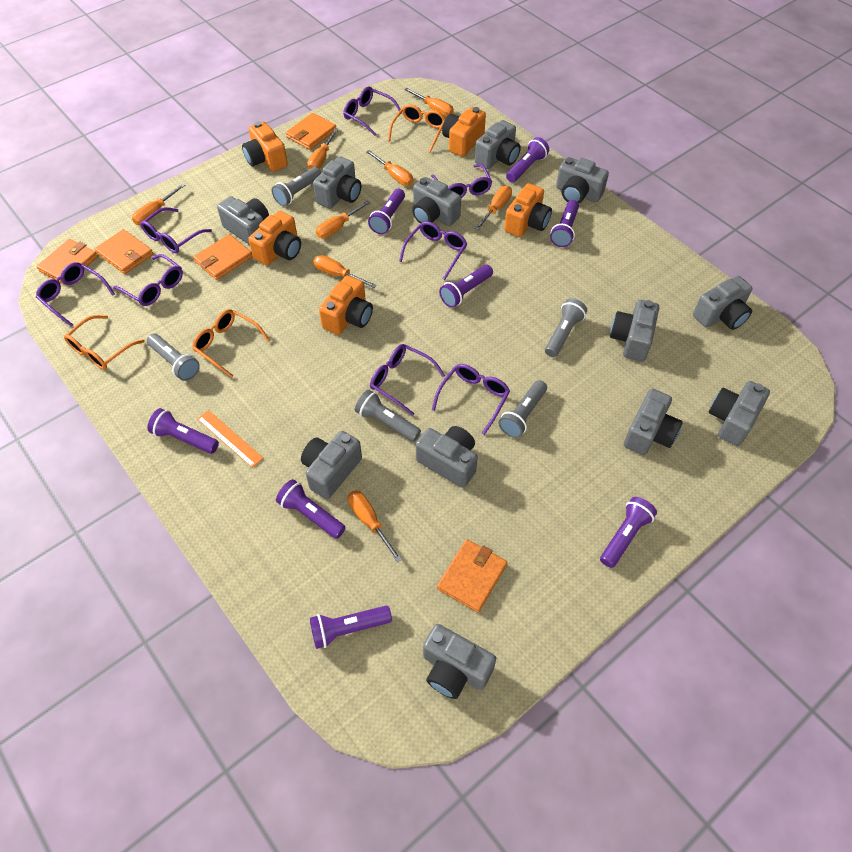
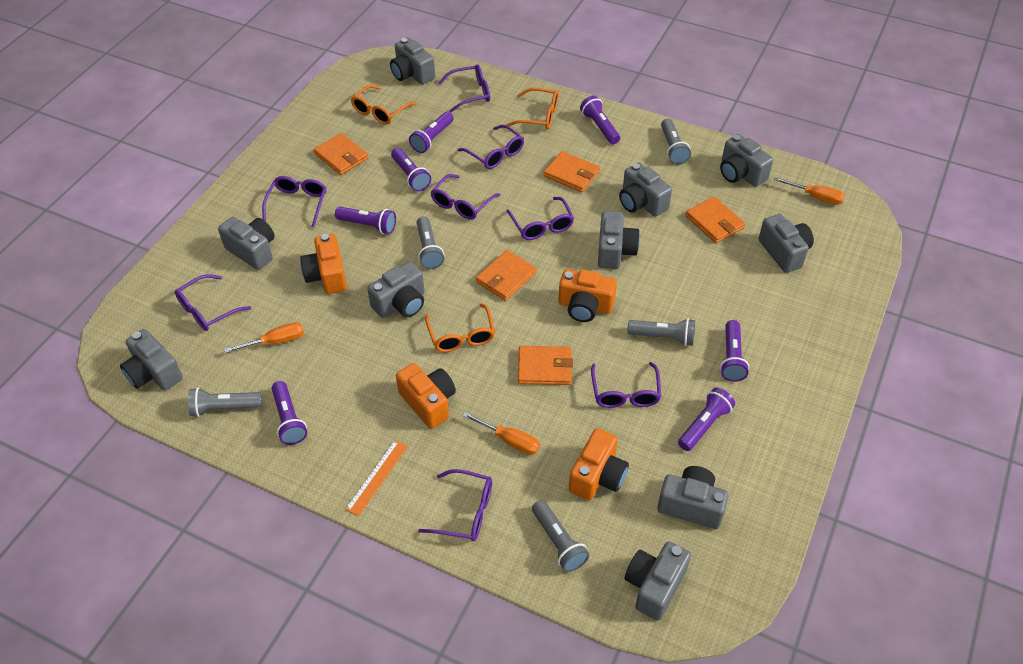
grey camera: [217,196,269,245] [301,431,362,499] [313,156,361,209] [412,177,461,226] [416,426,478,488] [423,624,496,699] [475,120,521,169] [556,157,609,204] [610,300,659,362] [624,389,683,455] [693,276,753,330] [709,381,770,446] = 12 -> [120,329,183,390] [218,217,275,270] [367,262,425,318] [390,38,435,84] [598,211,640,269] [619,163,672,217] [625,541,691,621] [657,466,728,529] [720,134,773,187] [759,214,814,273] = 10
orange camera: [242,121,288,172] [248,210,301,266] [319,275,373,335] [442,107,486,157] [504,183,552,237] = 5 -> [300,234,347,294] [396,363,456,429] [559,269,617,322] [569,428,629,500] = 4
orange screwdriver: [132,183,185,225] [307,129,338,169] [313,255,377,288] [316,200,371,239] [348,490,402,562] [367,150,413,186] [404,88,454,117] [475,186,512,230] = 8 -> [224,322,304,353] [462,412,540,455] [774,177,845,205] = 3
purple flashlight: [147,408,219,454] [276,479,346,539] [310,606,392,649] [368,189,405,234] [439,265,493,308] [506,137,549,183] [550,200,579,247] [600,497,657,568] = 8 -> [272,381,307,445] [335,207,396,234] [391,148,431,191] [409,112,454,153] [580,96,620,144] [678,388,735,451] [720,320,749,382] = 7

